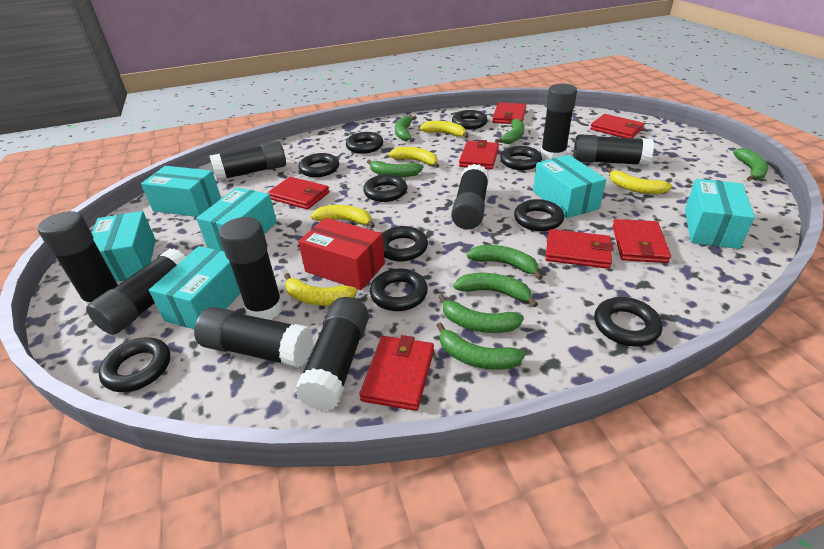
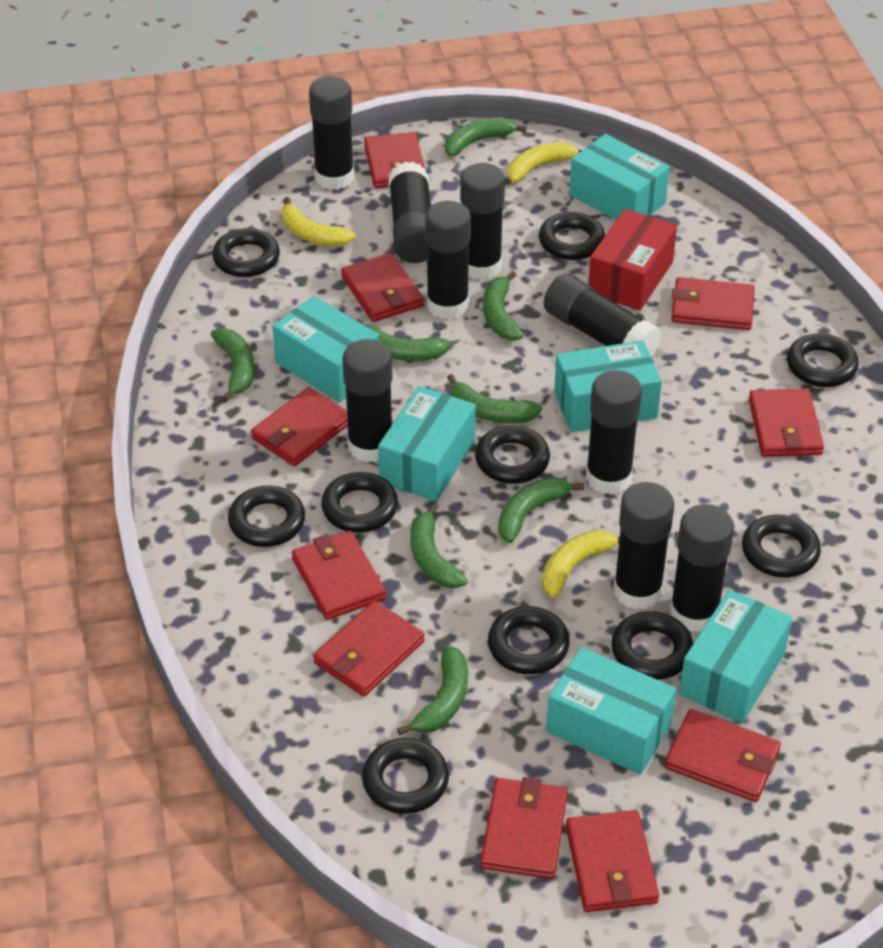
red wallet: [267,177,329,209] [359,335,434,411] [459,140,499,169] [492,102,526,124] [545,229,614,269] [590,114,644,138] [613,219,671,263] = 7 -> [251,387,348,466] [292,531,386,620] [313,600,425,697] [341,253,424,322] [364,132,425,188] [480,777,568,879] [566,810,659,912] [665,709,781,802] [671,277,755,330] [749,388,824,457] = 10
yellow banana: [284,273,357,305] [310,205,375,228] [388,147,440,168] [419,121,468,138] [607,168,672,194] = 5 -> [281,197,356,247] [508,142,582,183] [542,530,620,598] = 3

